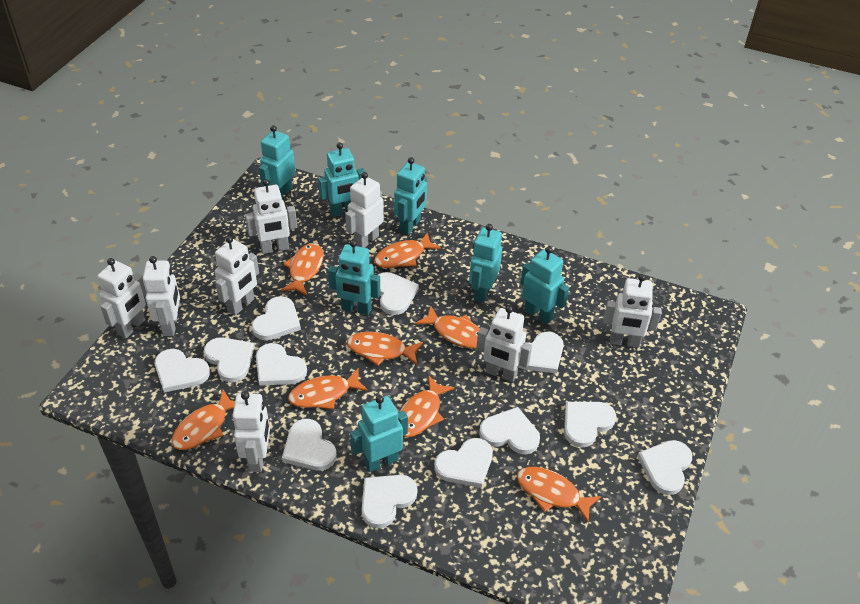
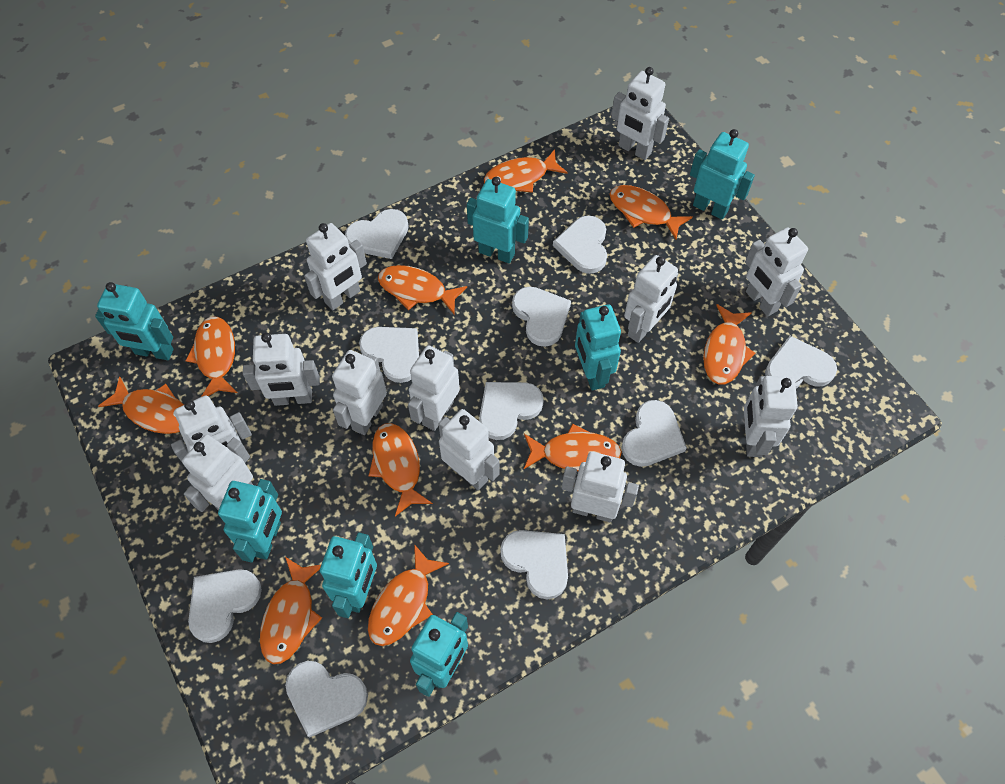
orange fish: [172,390,235,450] [281,243,323,295] [288,368,368,409] [347,332,423,366] [374,233,441,268] [400,375,455,437] [415,306,480,349] [517,467,601,523] = 8 -> [98,376,184,434] [185,316,238,397] [260,557,322,664] [368,544,449,646] [369,423,433,516] [378,265,467,314] [484,149,567,193] [524,423,622,471] [609,185,693,239] [703,304,755,384] = 10
white heart: [155,349,210,393] [204,337,254,382] [252,296,301,340] [256,343,307,386] [282,419,337,471] [362,475,417,528] [378,272,419,315] [434,438,493,488] [479,407,540,454] [518,332,564,374] [564,402,616,447] [637,440,692,495] = 12 -> [188,569,262,643] [285,661,368,738] [345,209,409,259] [359,327,419,383] [479,382,544,440] [500,530,568,599] [512,286,571,347] [553,216,607,274] [621,400,687,467] [765,336,837,389] = 10
white robot: [97,258,147,339] [143,256,180,336] [215,236,259,315] [232,391,270,472] [245,179,297,254] [345,172,384,248] [476,306,532,382] [603,274,661,348] = 8 -> [171,395,252,462] [182,435,253,512] [243,333,320,406] [304,223,367,310] [332,350,387,435] [408,345,460,431] [438,409,500,490] [562,452,639,522] [611,67,669,160] [624,255,678,343] [744,376,798,457] [745,228,808,316] = 12

